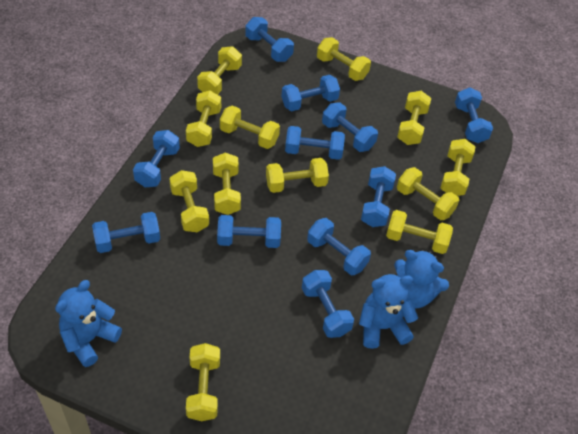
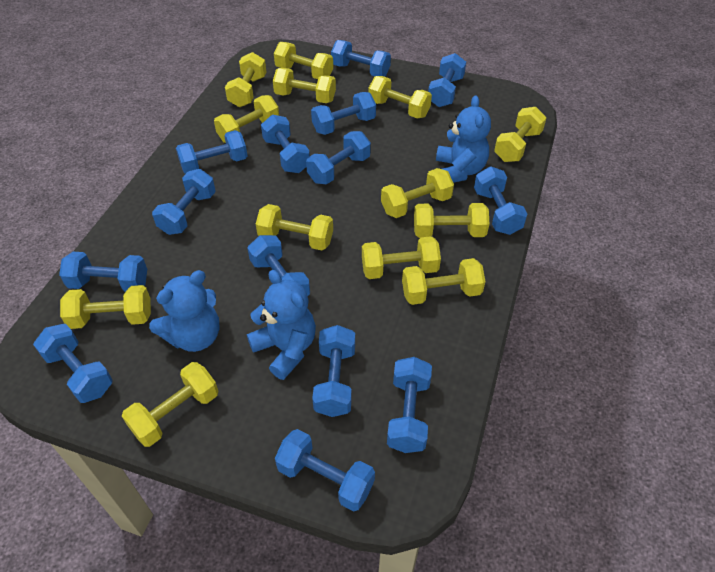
blue dumbbell: [92,212,160,253] [133,130,180,187] [217,215,281,248] [245,17,294,62] [281,75,340,111] [285,126,345,160] [302,270,354,338] [307,218,371,275] [322,102,378,152] [361,166,396,227] [455,87,493,143] = 11 -> [33,324,113,403] [59,252,147,292] [152,169,216,235] [176,130,247,174] [247,235,310,296] [261,115,310,173] [275,429,375,511] [306,131,371,184] [311,92,376,135] [312,325,355,417] [331,40,391,77] [387,357,432,453] [428,53,466,107] [474,166,527,235] = 14
yellow dumbbell: [169,170,209,232] [186,90,221,147] [186,343,220,421] [197,46,242,95] [213,153,241,215] [220,106,280,149] [266,158,329,193] [317,37,371,81] [386,210,453,254] [397,91,431,145] [397,167,459,220] [441,139,475,196] = 12 -> [60,285,151,329] [122,362,218,447] [214,95,279,143] [225,52,266,107] [256,204,333,250] [273,68,336,103] [274,42,333,79] [362,236,441,279] [368,76,432,119] [381,168,454,218] [402,258,485,305] [414,203,489,238] [494,107,547,162] = 13

